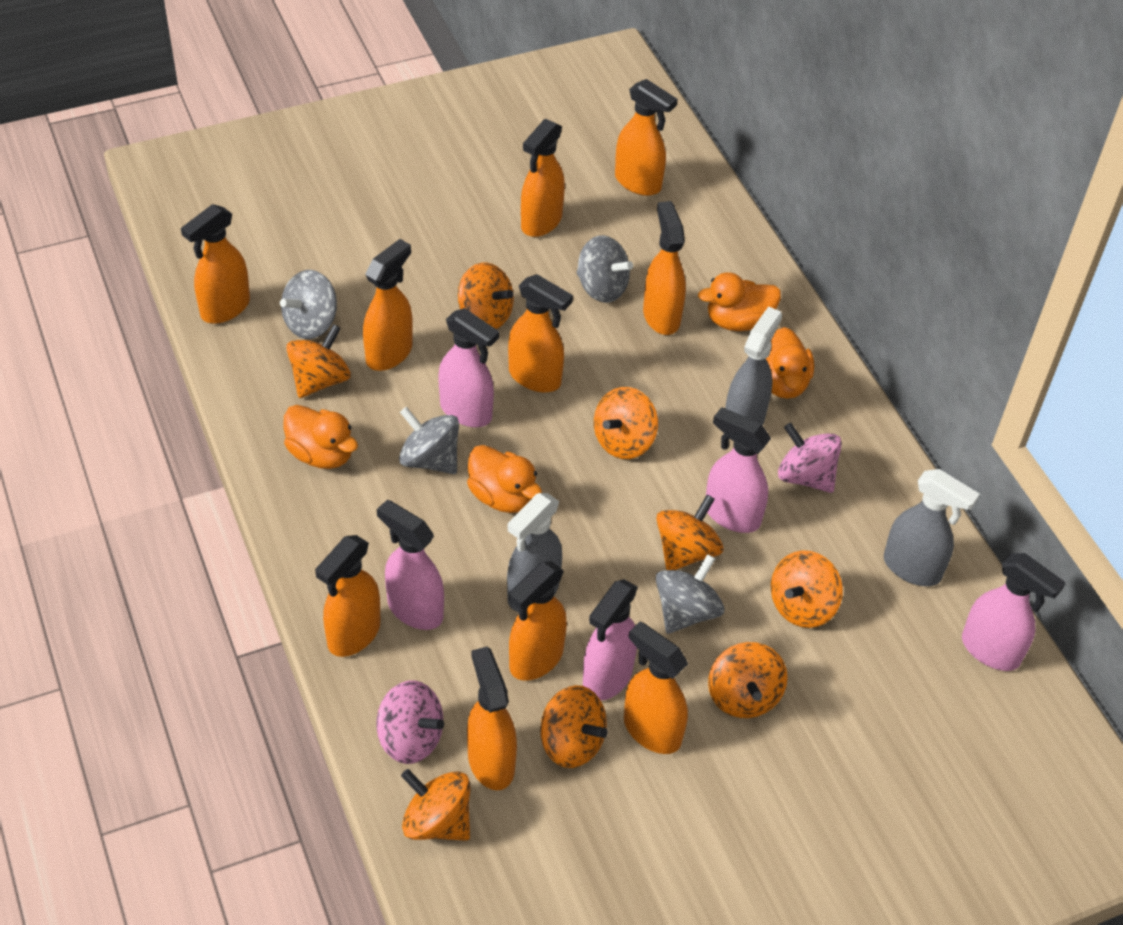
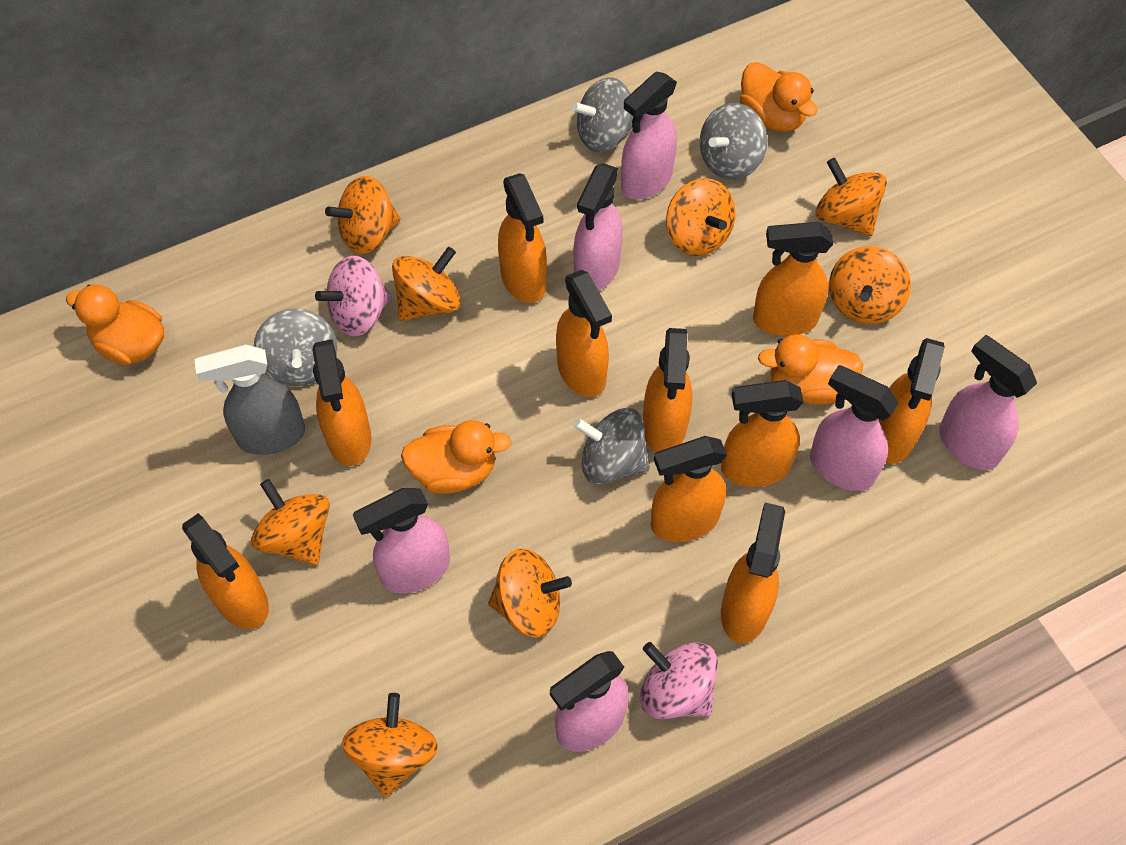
grey spray bottle: [507,493,562,612] [725,306,782,425] [884,469,980,586] = 3 -> [194,344,305,455] = 1
pink spray bottle: [377,500,444,630] [438,308,499,427] [583,579,638,701] [706,407,771,533] [962,553,1066,671] = 5 -> [353,488,450,593] [550,651,629,752] [573,163,623,291] [621,72,677,200] [810,365,899,491] [939,335,1037,470] = 6

